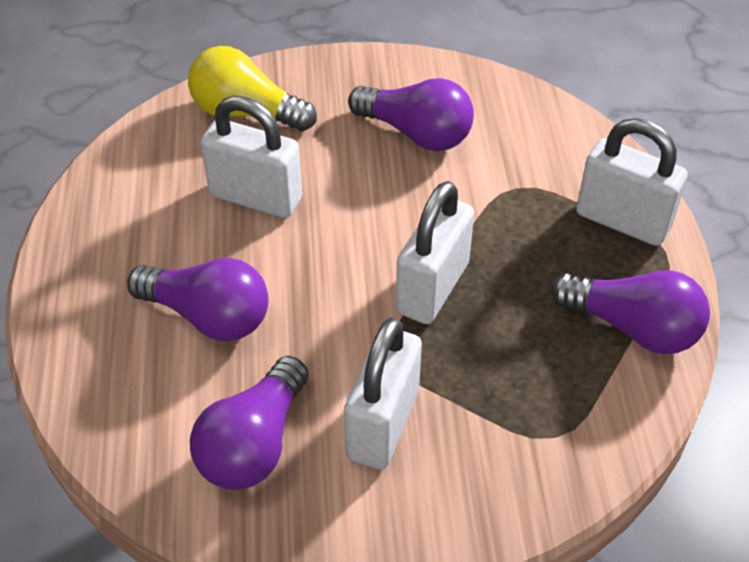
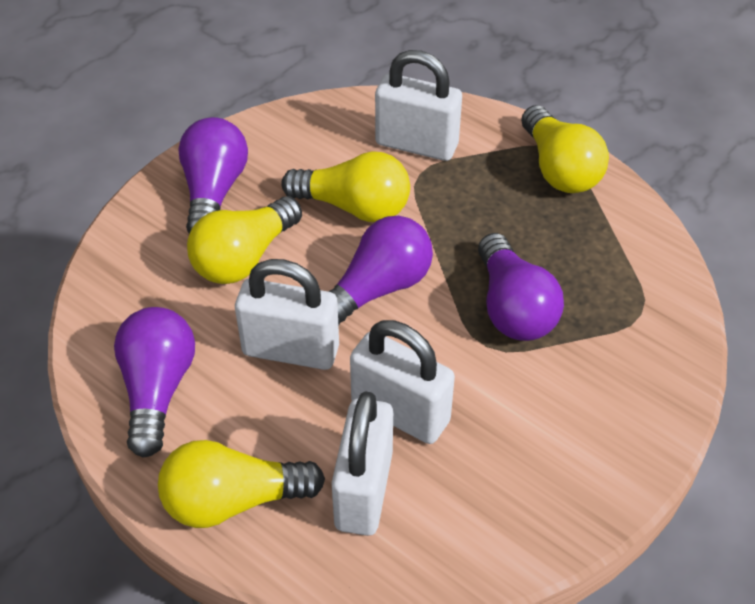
yellow light bulb: [188,46,317,131] = 1 -> [158,440,325,528] [187,196,302,284] [281,151,410,222] [521,105,609,193] = 4

